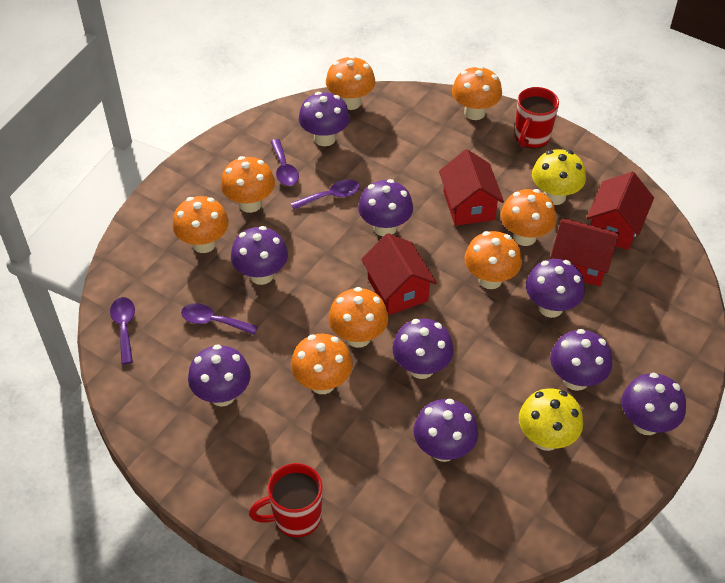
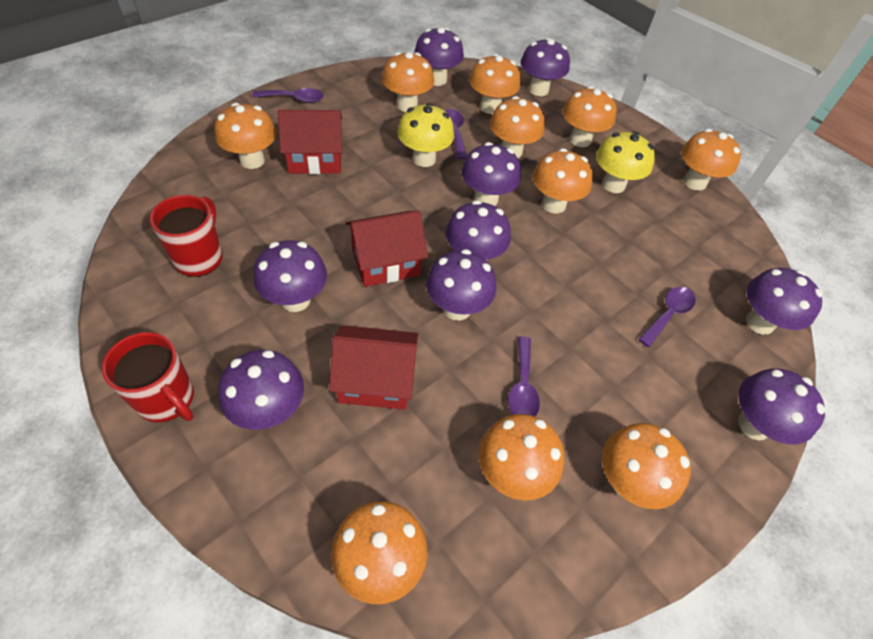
orange mushroom: [173,196,229,253] [221,156,275,213] [291,334,353,394] [326,56,375,110] [329,287,388,348] [452,66,502,120] [464,231,522,289] [501,189,556,246] = 8 -> [215,103,276,169] [331,501,428,604] [382,52,434,112] [469,54,520,114] [479,414,564,501] [490,96,545,158] [533,148,593,214] [563,86,617,147] [602,423,691,509] [681,129,741,191] = 10
red house: [361,233,437,315] [439,149,504,226] [551,218,619,286] [586,172,654,250] = 4 -> [278,110,342,174] [329,325,418,410] [345,210,428,287] = 3

